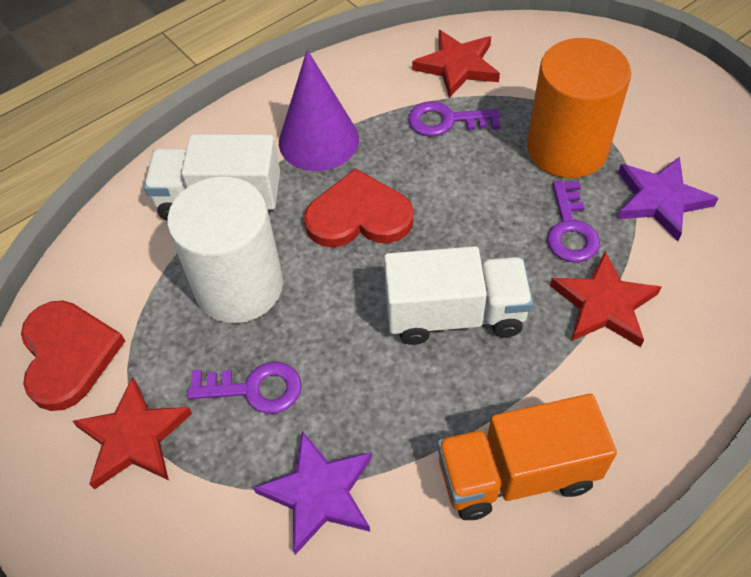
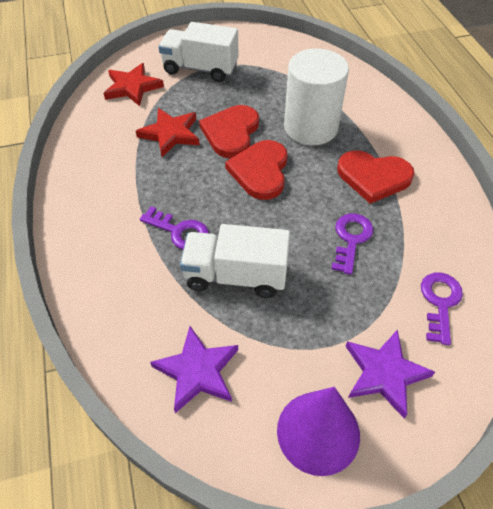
orange cylinder: [527,38,631,178] = 1 -> none = 0
orange truck: [437,394,617,520] = 1 -> none = 0
red heart: [21,301,125,411] [304,168,414,247] = 2 -> [199,105,259,158] [225,140,288,200] [337,150,415,204] = 3
red star: [73,377,192,489] [412,30,500,98] [550,251,661,347] = 3 -> [103,63,164,106] [136,108,200,157] = 2

